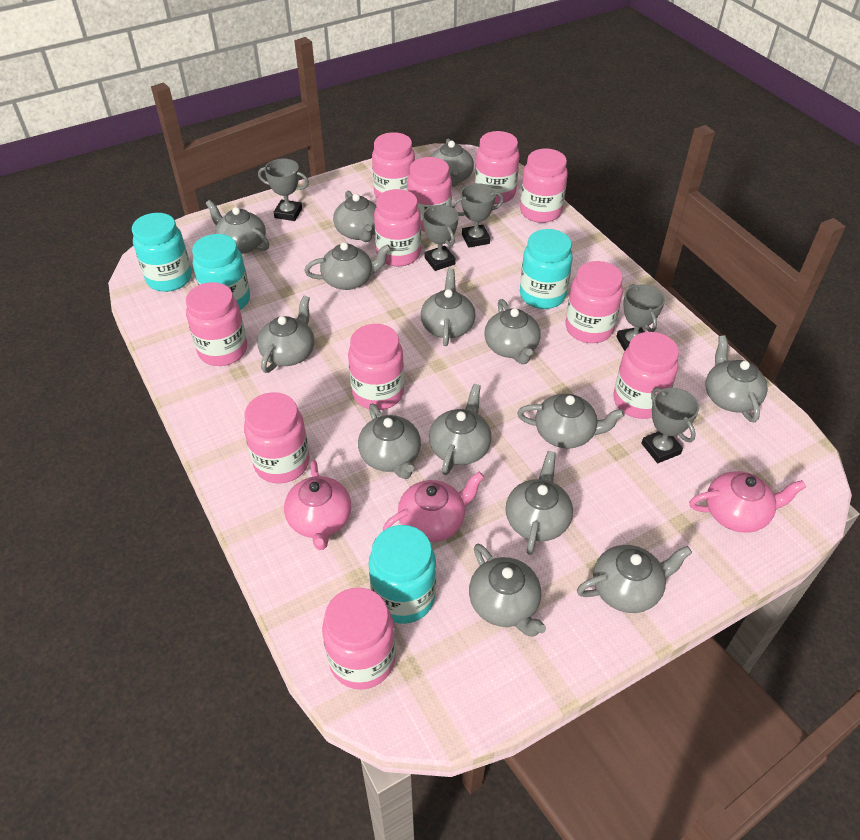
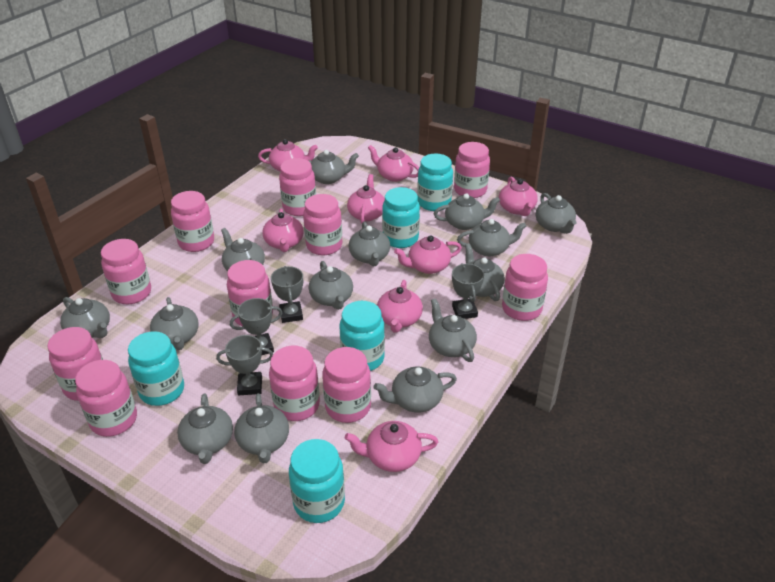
grey trophy: [258,159,309,221] [422,205,459,271] [452,183,504,248] [616,284,665,351] [641,387,699,463] = 5 -> [216,335,273,395] [230,298,282,355] [271,266,303,323] [452,263,484,319] = 4
pink teapot: [284,460,351,550] [383,472,484,542] [689,471,806,533] = 3 -> [258,139,318,172] [262,208,304,252] [345,421,438,472] [347,174,385,224] [368,145,419,182] [377,280,423,333] [394,235,462,274] [499,176,538,216] = 8
turquoise jar: [132,213,192,292] [192,234,250,310] [369,525,436,624] [520,229,573,309] = 4 -> [128,331,184,406] [289,439,345,523] [340,301,385,371] [382,187,420,248] [417,154,453,211] = 5

